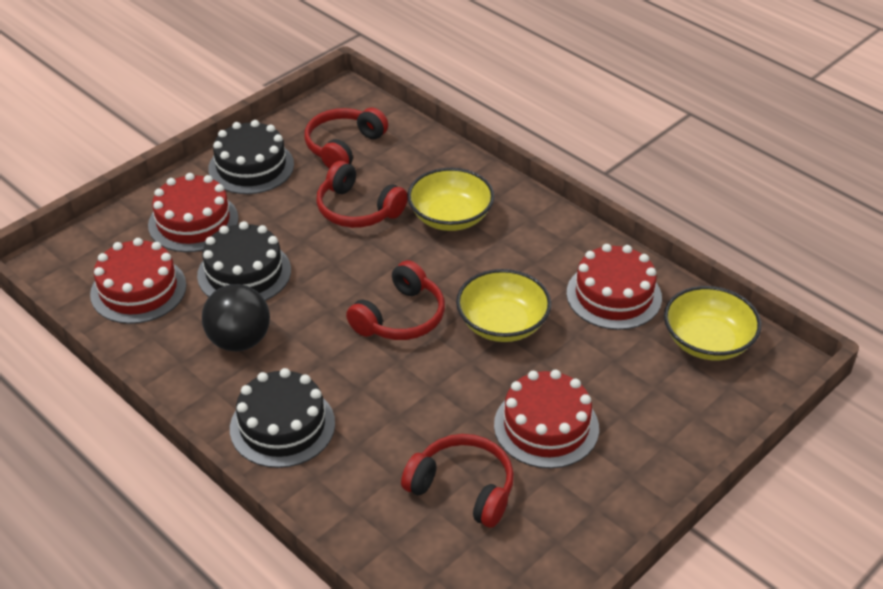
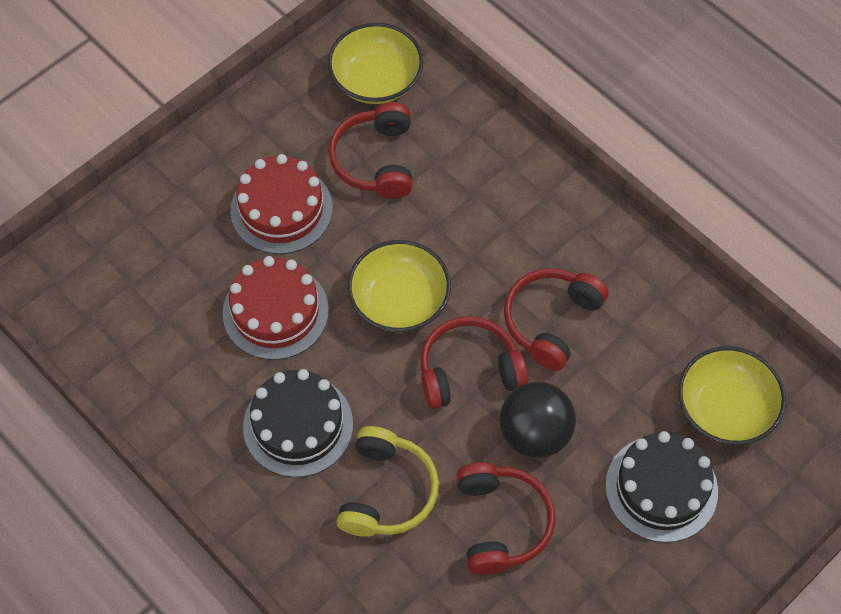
black cake: [197,221,291,301] [208,120,294,194] [230,368,335,468] = 3 -> [243,369,353,477] [605,431,718,543] = 2
red cake: [90,238,186,324] [148,173,239,252] [494,370,599,469] [566,244,662,330] = 4 -> [223,256,329,360] [230,154,333,254] = 2
yellow headphones: none = 0 -> [336,426,439,537] = 1

